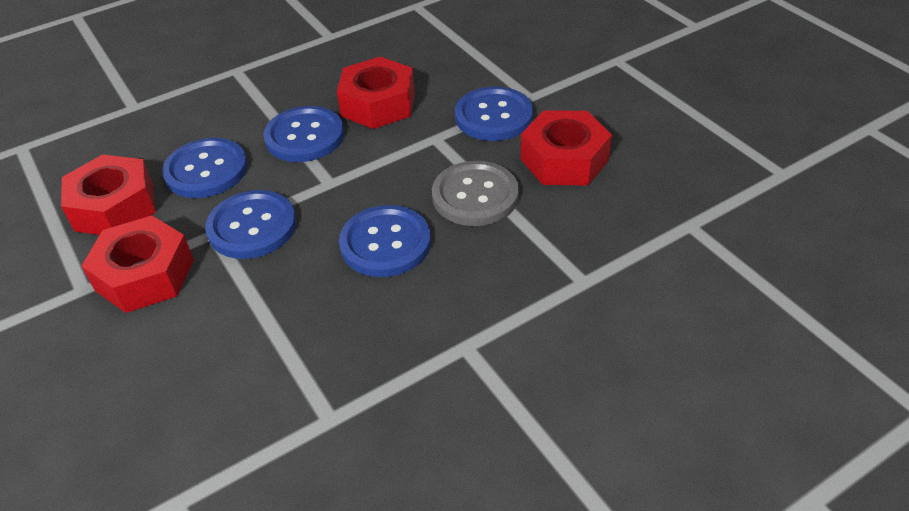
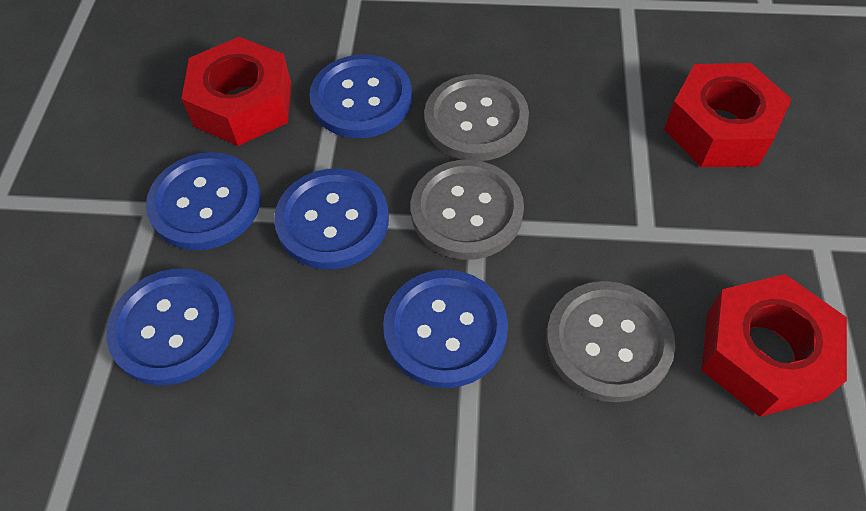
grey button: [432,161,519,226] = 1 -> [411,160,524,260] [424,74,529,161] [546,281,676,402] = 3
red nut: [61,154,156,235] [82,216,194,313] [337,57,415,129] [521,110,612,186] = 4 -> [181,37,291,146] [664,63,792,167] [701,274,847,417] = 3

